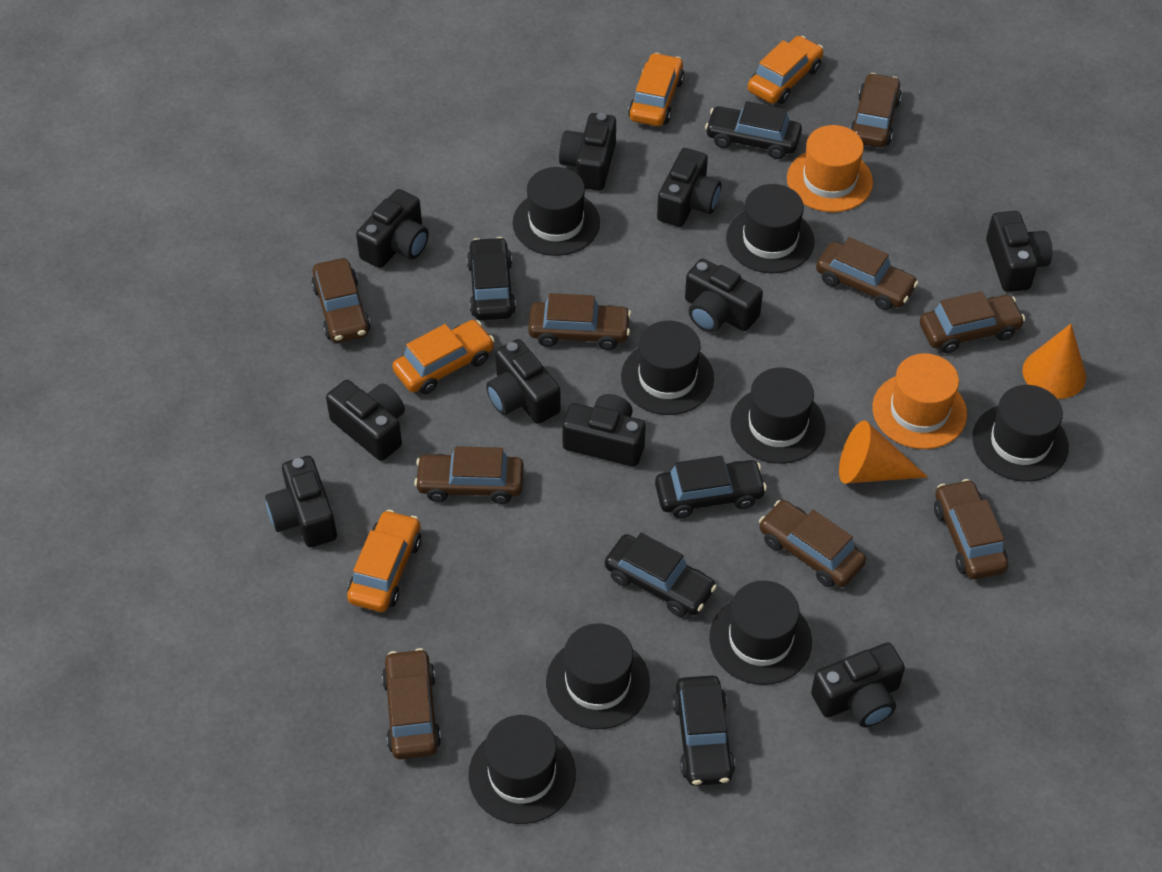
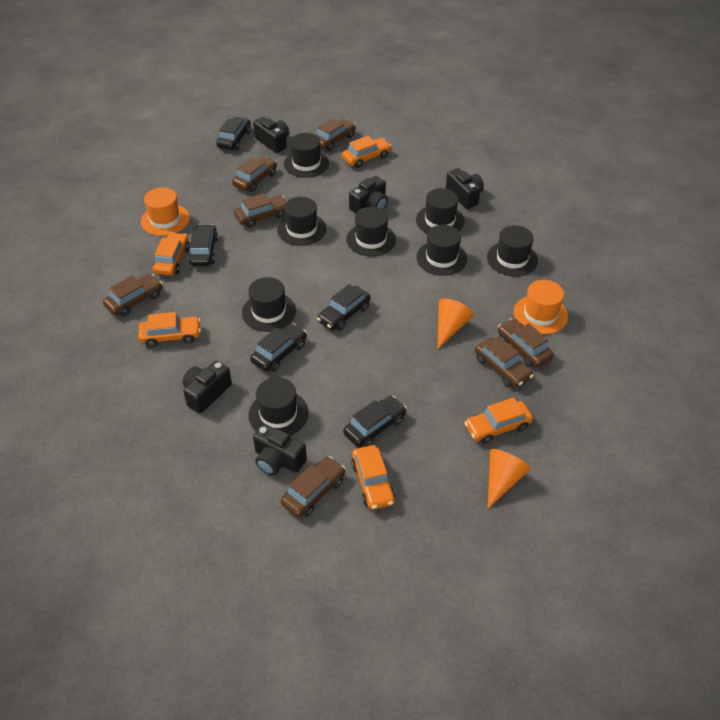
black camera: [265,456,337,547] [326,380,405,461] [356,189,429,268] [486,339,561,424] [559,113,616,191] [562,394,646,467] [657,148,721,227] [685,259,763,332] [811,642,905,727] [986,211,1052,292] = 10 -> [183,361,232,414] [253,117,289,153] [253,424,307,476] [349,176,388,213] [446,168,484,209] = 5
brown car: [311,258,371,343] [382,648,441,759] [414,446,524,504] [528,293,631,350] [759,500,866,587] [816,237,918,310] [850,73,902,148] [920,291,1025,353] [934,479,1008,579] = 9 -> [103,274,163,316] [232,156,277,192] [234,193,286,228] [281,456,345,518] [316,118,356,151] [475,336,534,388] [498,318,554,368] = 7
orange car: [347,510,421,612] [392,320,495,394] [628,53,684,126] [748,36,824,104] = 4 -> [138,312,201,347] [153,232,190,276] [342,136,391,168] [351,445,395,510] [464,397,533,444] = 5

